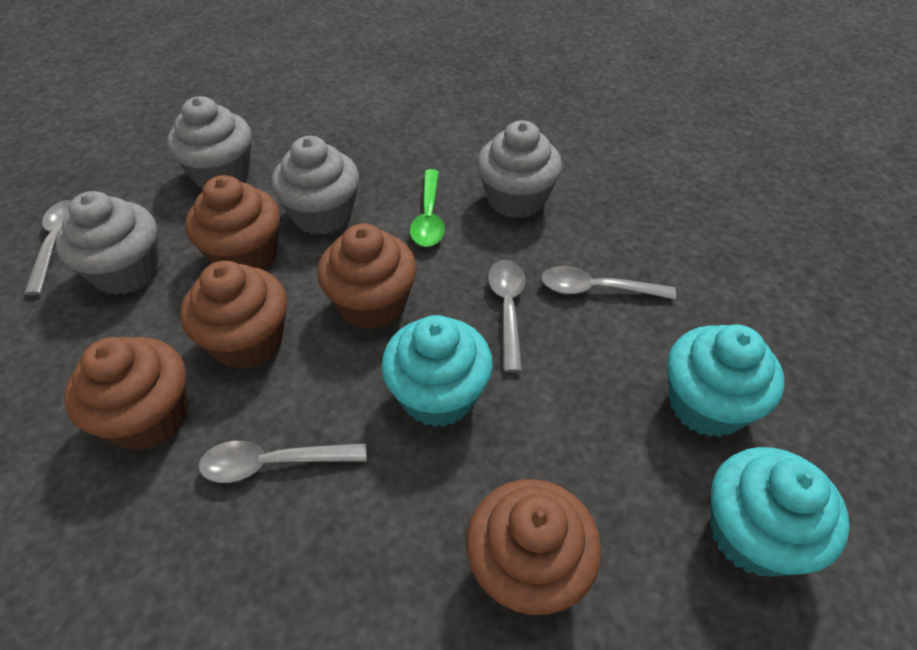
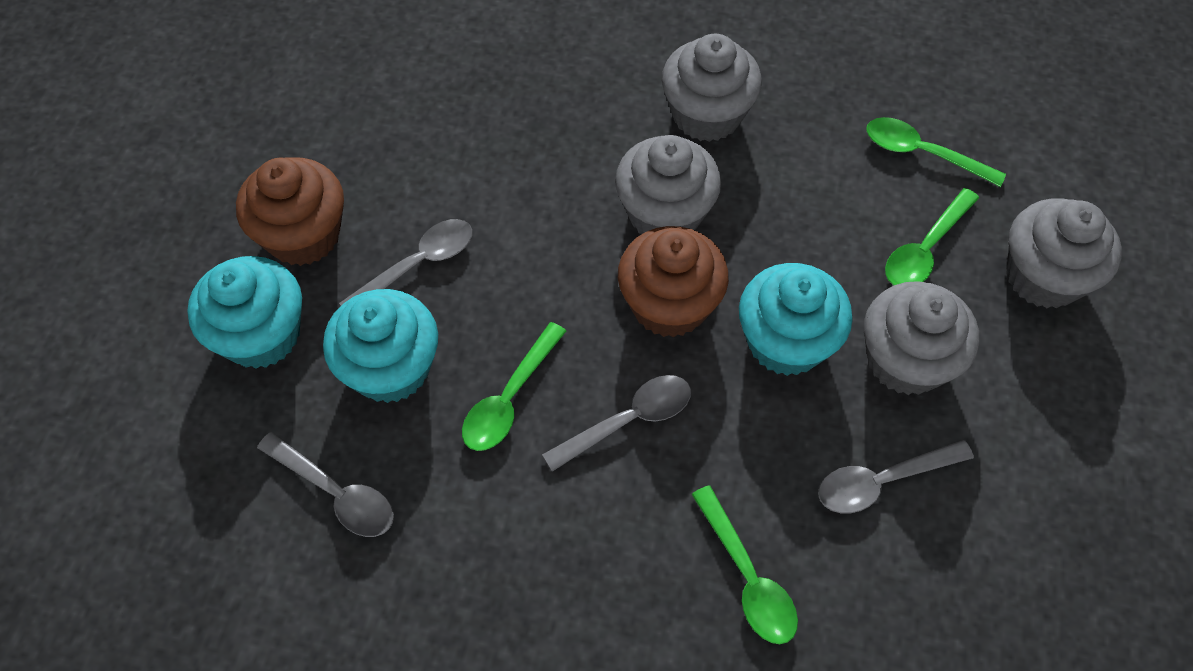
brown cupcake: [64,337,188,451] [180,261,287,369] [185,175,280,270] [317,223,417,330] [466,479,602,615] = 5 -> [236,157,344,266] [618,226,729,338] = 2
green spoon: [410,169,445,247] = 1 -> [462,322,566,451] [691,485,798,644] [866,117,1006,187] [885,188,979,285] = 4

